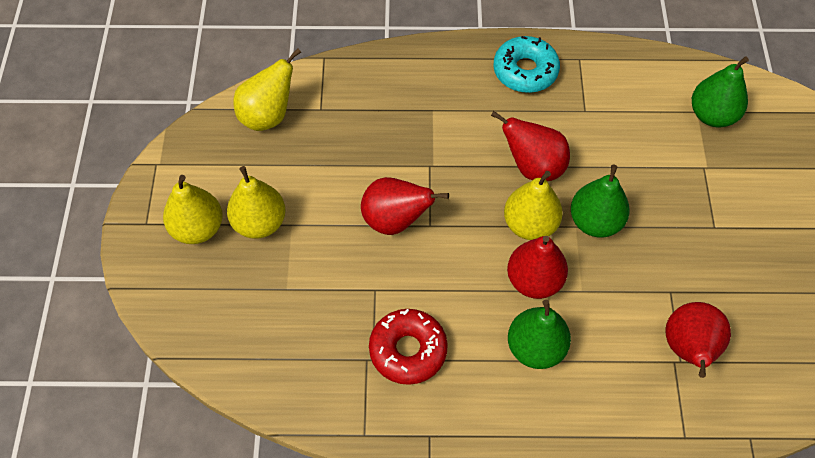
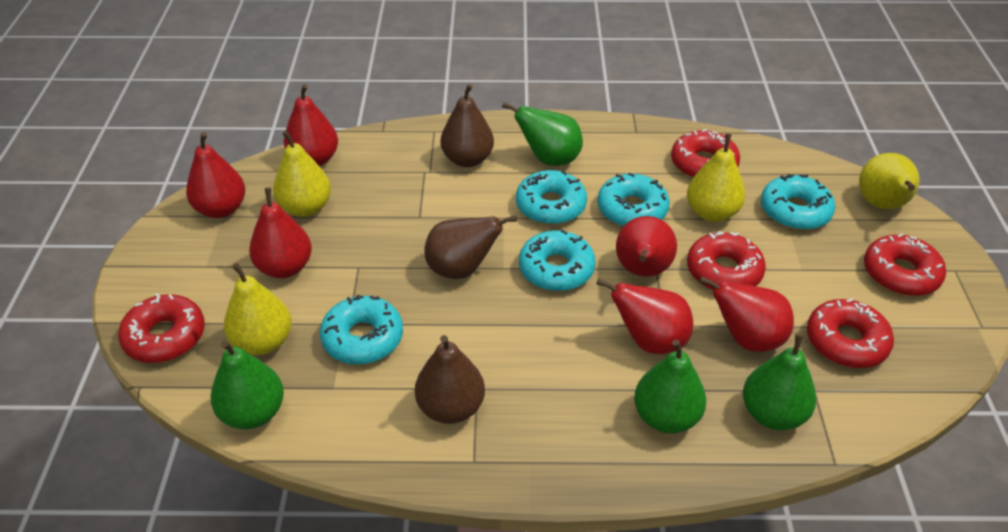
brown pear: none = 0 -> [415,335,485,424] [424,215,517,279] [441,84,494,167] = 3
green pear: [508,300,571,369] [571,165,630,238] [692,57,749,127] = 3 -> [211,340,284,429] [502,102,583,166] [634,339,706,433] [743,333,816,430] = 4
red donut: [369,309,448,385] = 1 -> [118,293,205,363] [671,129,740,178] [687,231,766,290] [807,299,894,368] [864,233,946,296] = 5
red pear: [361,177,449,235] [491,111,570,181] [507,236,568,299] [665,302,731,378] = 4 -> [186,132,245,218] [249,187,312,278] [284,84,338,166] [596,278,693,354] [616,216,677,277] [699,276,794,352] = 6
turquoise donut: [493,36,560,93] = 1 -> [320,295,403,365] [516,170,587,225] [519,229,596,291] [597,173,670,227] [761,174,835,230] = 5

